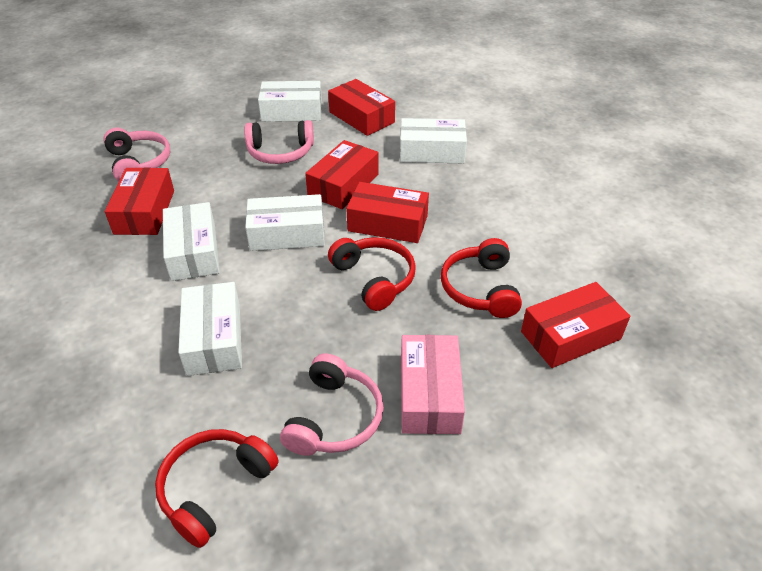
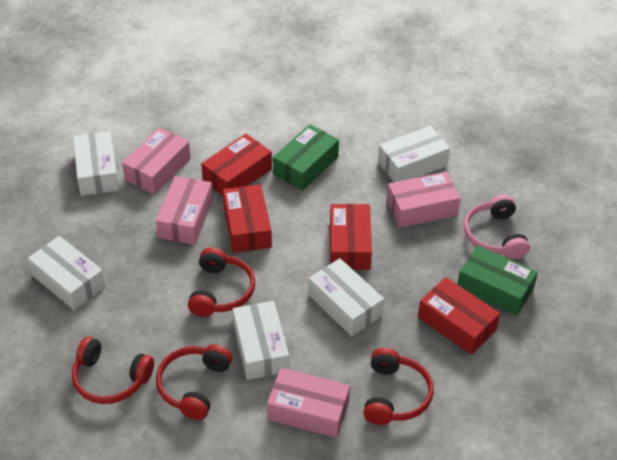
green box: none = 0 -> [273,124,339,191] [458,245,538,316] = 2
pink box: [401,335,465,434] = 1 -> [122,127,191,195] [156,176,213,245] [267,368,350,438] [387,172,461,228] = 4
pink headphones: [103,128,170,181] [244,120,314,164] [280,353,384,456] = 3 -> [464,194,530,259] = 1
red box: [105,167,174,235] [305,140,379,209] [328,79,395,136] [346,182,429,243] [521,282,630,368] = 5 -> [201,134,272,196] [223,184,272,253] [330,204,372,270] [418,277,500,355] = 4
red headphones: [155,429,279,548] [328,237,416,311] [441,238,522,318] = 3 -> [72,337,154,404] [156,344,232,420] [188,247,255,317] [364,348,434,425] = 4

